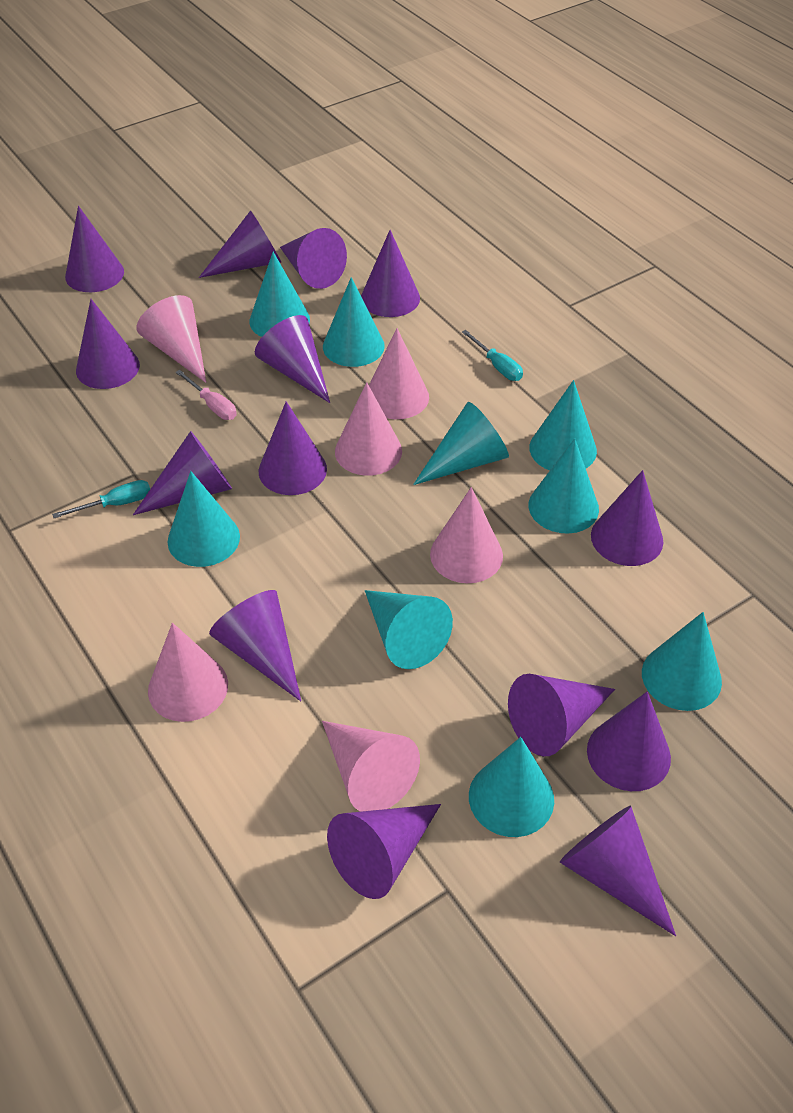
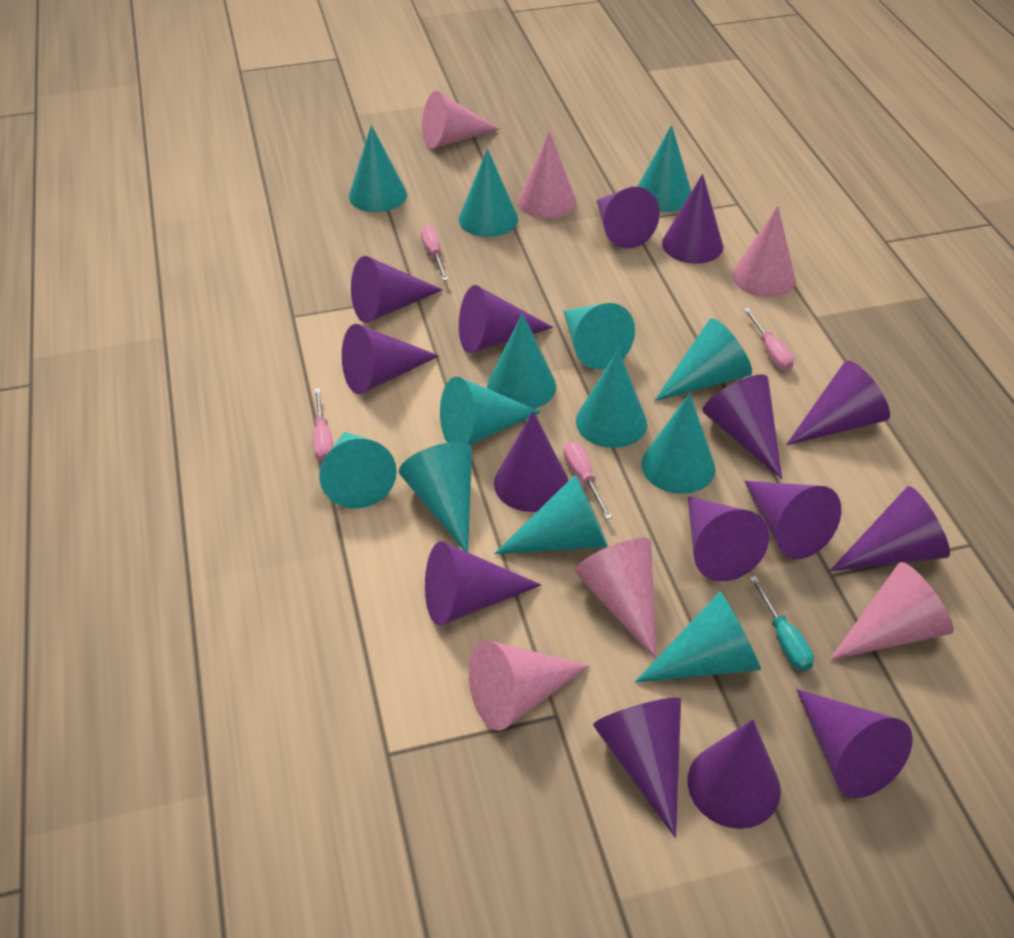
pink screwdriver: [176,370,237,420] = 1 -> [313,388,333,462] [420,225,448,281] [563,441,612,519] [743,308,794,371] = 4
purple cone: [65,206,124,292] [76,299,140,389] [133,431,232,515] [199,210,281,278] [209,590,301,701] [255,315,330,403] [259,401,327,495] [280,228,347,289] [327,804,441,899] [361,230,420,317] [508,674,615,756] [560,806,676,936] [587,691,671,791] [591,470,663,566] = 14 -> [342,324,439,394] [351,256,443,323] [425,541,541,626] [459,285,553,353] [494,411,568,512] [593,698,681,838] [597,187,660,248] [662,174,723,264] [688,496,769,581] [688,719,781,829] [702,374,782,479] [744,481,841,559] [786,361,890,445] [796,689,912,798] [830,486,950,571] = 15
turquoise cone: [168,471,240,567] [249,252,310,337] [323,277,385,367] [365,590,453,669] [413,402,509,485] [469,737,554,837] [529,380,597,470] [529,438,599,534] [642,612,722,711] = 9 -> [319,432,397,508] [349,125,407,212] [399,442,472,552] [440,377,541,445] [459,148,518,237] [487,313,556,409] [494,475,608,554] [563,303,635,370] [576,350,647,448] [635,592,761,683] [637,125,692,212] [641,393,715,494] [654,318,752,401] = 13
turquoise screwdriver: [52,480,150,518] [462,330,523,381] = 2 -> [749,576,814,671] = 1

